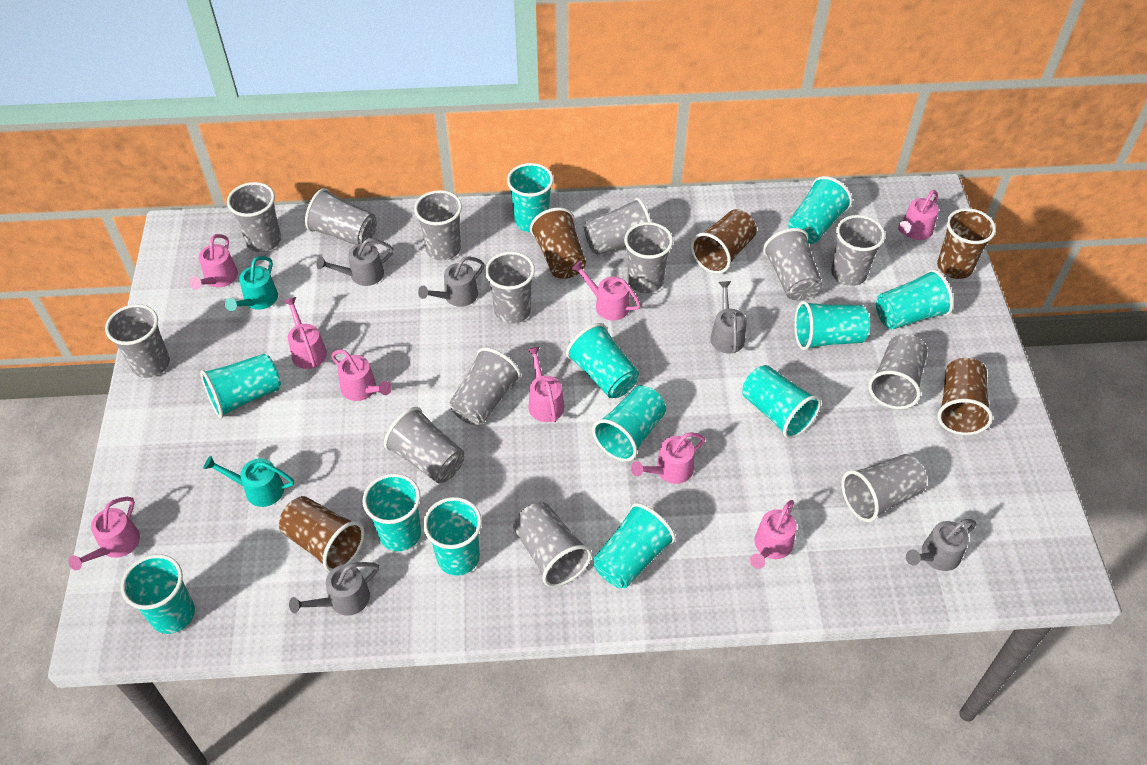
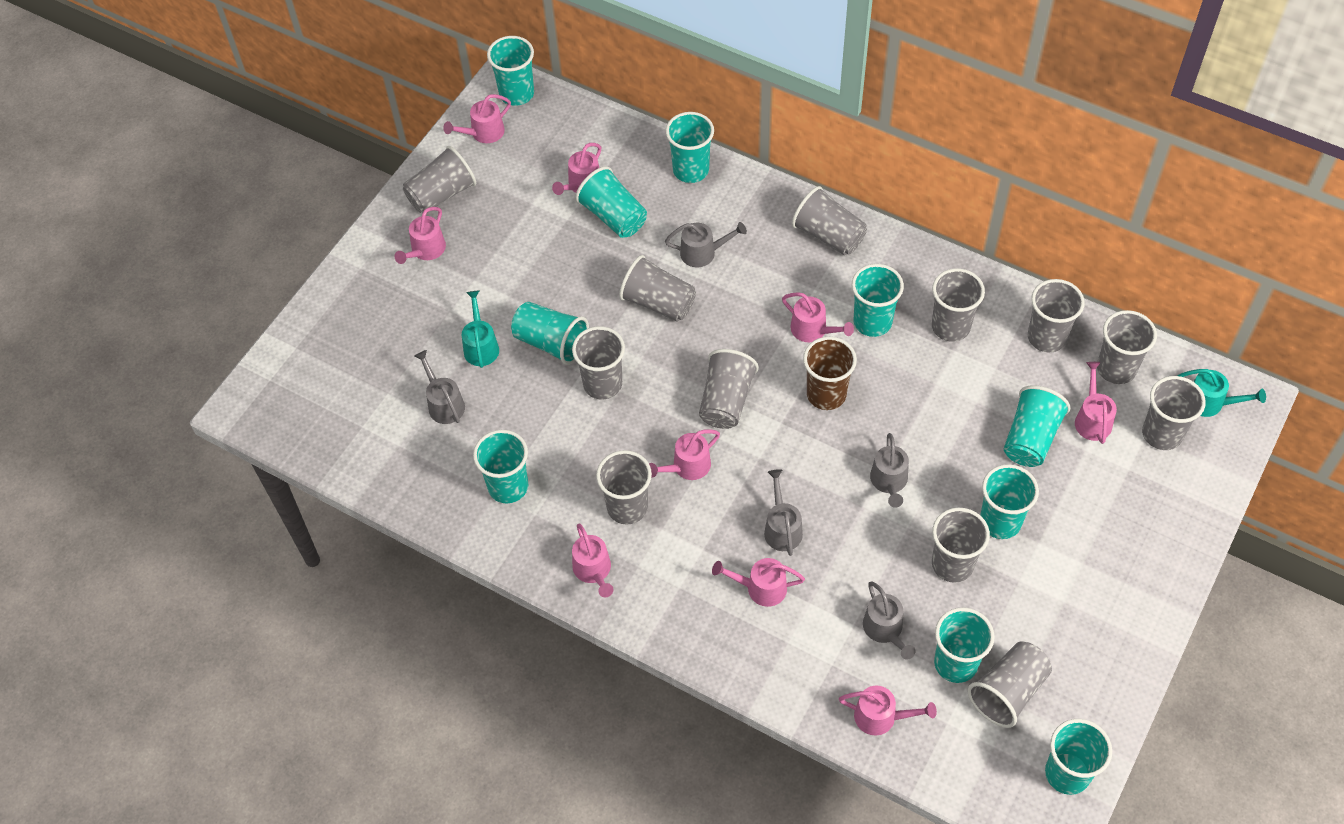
brown cup: [279,496,364,572] [530,207,586,279] [691,209,757,274] [937,208,996,279] [937,358,993,435] = 5 -> [803,337,857,410] = 1
grey cup: [105,304,170,378] [227,182,281,252] [305,188,377,245] [384,407,464,483] [414,190,462,261] [450,348,521,425] [485,252,535,324] [513,502,592,587] [584,198,651,255] [624,222,673,293] [763,228,822,301] [831,215,885,286] [841,454,927,522] [868,334,928,409] = 14 -> [403,146,476,213] [572,326,625,399] [596,450,652,525] [619,255,696,322] [699,349,759,429] [792,186,867,256] [932,268,985,342] [932,508,990,583] [968,641,1052,728] [1028,279,1085,352] [1097,310,1157,384] [1142,376,1206,450] = 12
turquoise cup: [121,554,195,634] [200,354,281,419] [363,473,421,551] [423,497,482,576] [507,163,554,232] [566,323,639,398] [592,386,666,462] [593,503,676,588] [742,365,821,439] [788,176,852,244] [794,301,870,350] [876,269,954,330] = 12 -> [473,430,528,503] [487,36,534,106] [511,302,589,365] [575,166,647,238] [665,112,714,183] [852,264,904,337] [934,607,995,683] [980,464,1039,539] [1004,385,1071,467] [1045,719,1112,795] = 10

